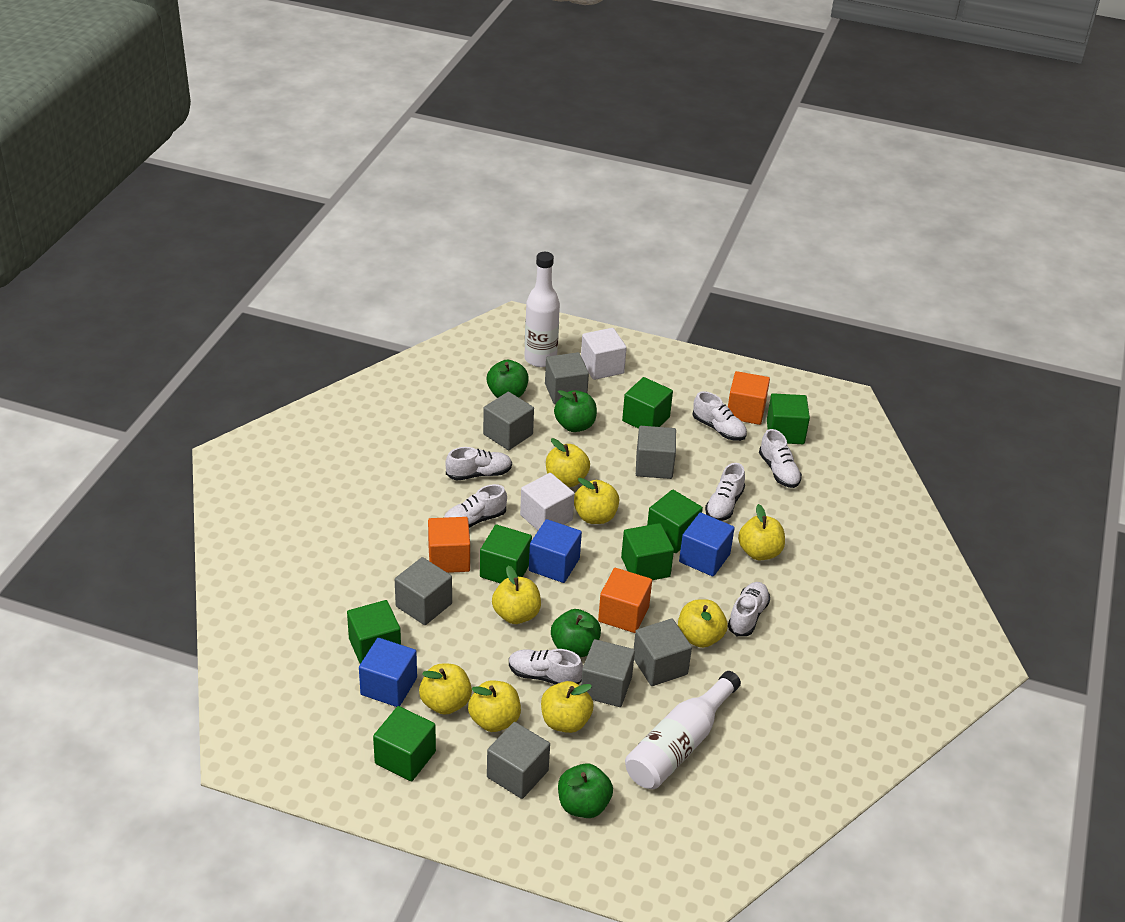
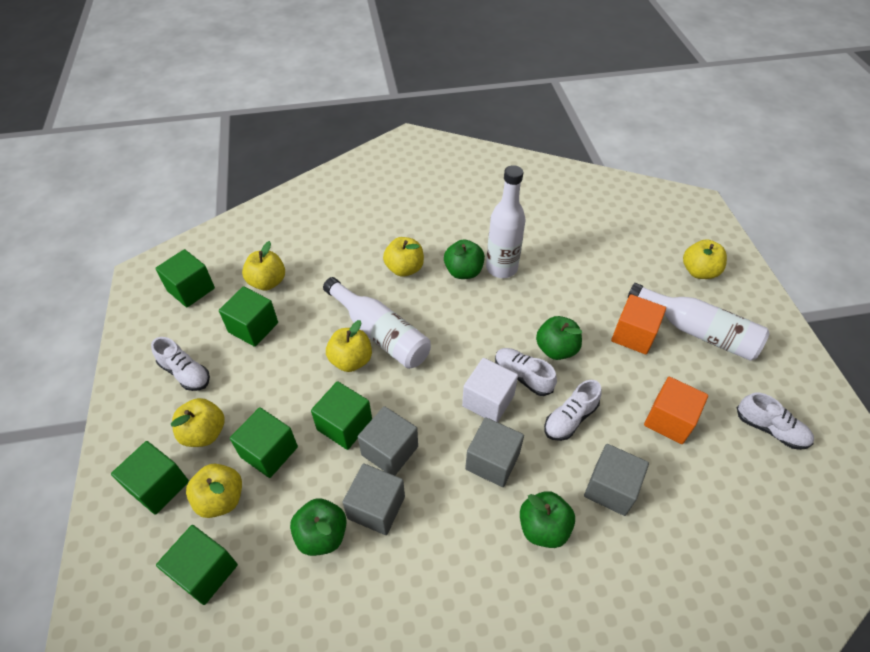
blue cube: [359,638,417,707] [529,519,582,583] [679,512,735,577] = 3 -> none = 0
green cube: [347,600,401,664] [373,706,436,781] [480,525,532,583] [621,523,674,580] [622,377,673,429] [647,490,703,553] [767,393,810,444] = 7 -> [111,441,189,514] [155,249,215,307] [156,525,238,605] [219,286,278,347] [230,407,298,478] [311,381,372,450] = 6
grey cube: [395,557,452,625] [483,392,534,450] [487,722,550,799] [545,352,589,404] [581,639,635,707] [634,618,692,686] [636,426,676,479] = 7 -> [342,463,405,535] [358,406,418,476] [465,417,524,487] [584,444,649,516] = 4
orange cube: [428,517,470,573] [598,568,652,633] [728,371,770,425] = 3 -> [611,294,666,354] [644,377,708,444] = 2
white bottle: [524,252,560,367] [625,671,741,789] = 2 -> [323,277,431,369] [486,165,526,278] [628,283,770,361] = 3
white cube: [520,473,575,530] [581,328,627,380] = 2 -> [462,358,518,422] = 1
white shoe: [444,484,507,528] [446,447,512,481] [509,649,583,685] [692,391,747,441] [705,463,745,521] [728,582,770,636] [759,429,802,488] = 7 -> [151,337,210,391] [495,348,557,396] [544,380,602,441] [737,393,814,450] = 4
yellow apple: [419,664,472,715] [468,680,521,732] [492,566,541,624] [541,681,594,733] [546,438,590,487] [574,478,619,524] [678,599,728,648] [738,504,785,560] = 8 -> [171,398,225,447] [186,463,242,518] [242,241,285,290] [326,320,372,372] [383,237,424,277] [683,239,727,279] = 6

